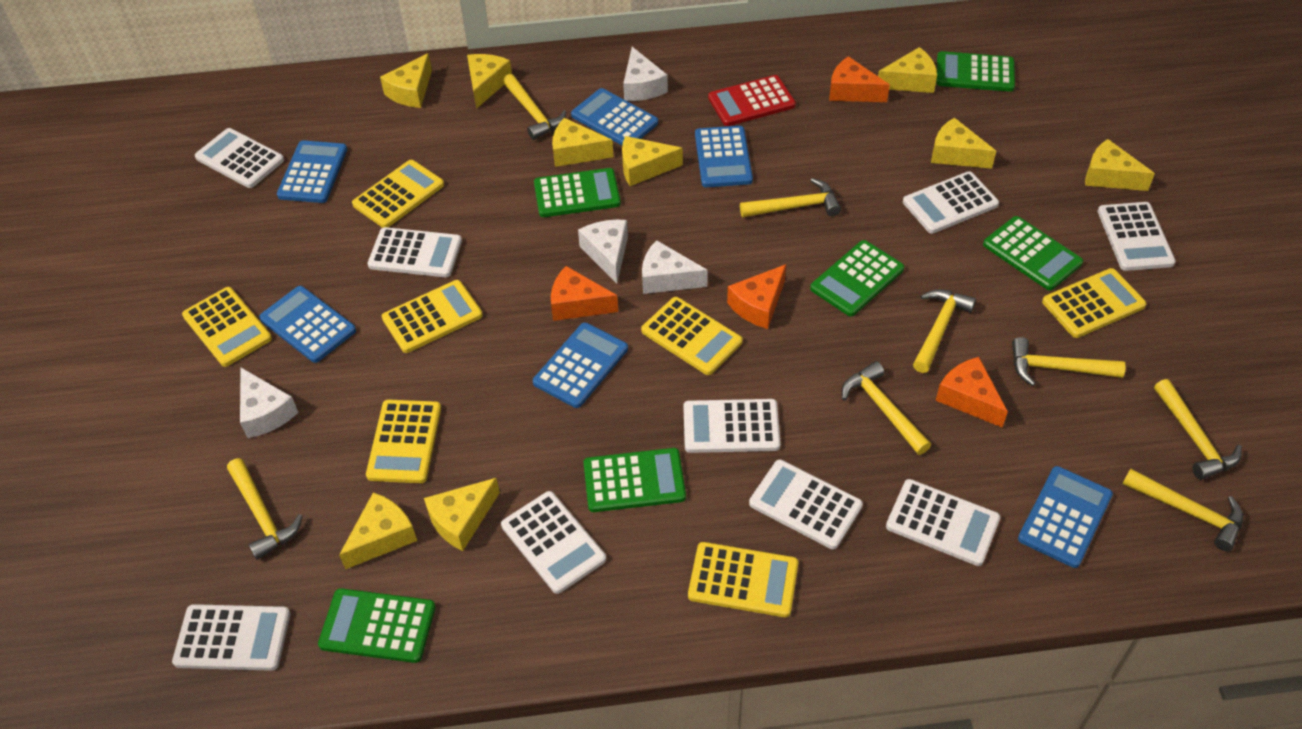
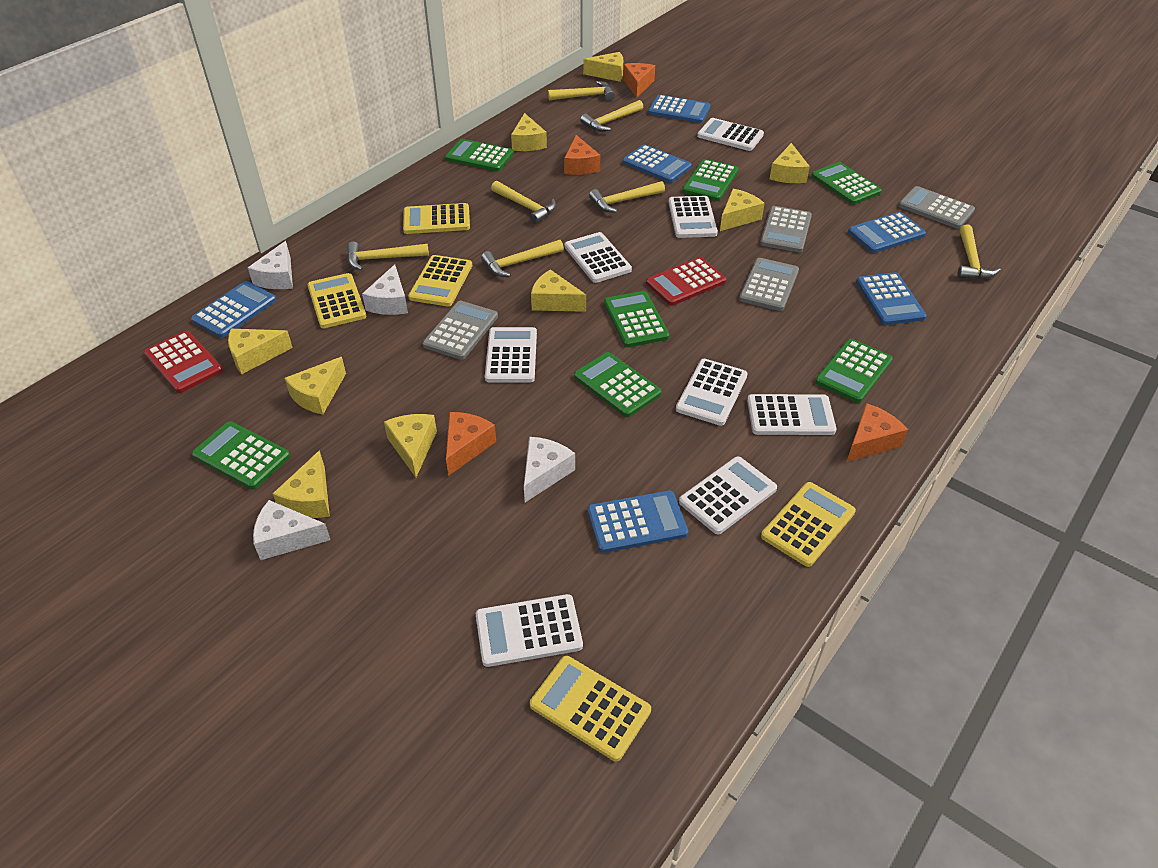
green calculator: [318,588,436,663] [534,168,621,217] [583,448,686,512] [810,240,904,316] [937,51,1015,92] [983,216,1083,290] = 6 -> [192,421,290,489] [445,139,514,171] [574,352,662,417] [604,291,669,347] [683,159,739,201] [811,162,882,205] [815,339,893,403] = 7
grey calculator: none = 0 -> [423,301,498,360] [739,258,799,311] [760,206,812,252] [899,186,975,229] = 4
red calculator: [708,75,796,126] = 1 -> [144,331,223,393] [646,257,726,306] = 2
white calculator: [172,604,290,671] [195,128,284,188] [367,227,462,277] [501,491,606,594] [683,399,781,453] [749,460,863,549] [886,479,1000,566] [903,171,999,234] [1098,202,1176,271] = 9 -> [476,594,583,667] [485,327,537,383] [565,232,632,283] [668,196,718,238] [676,359,748,426] [679,456,777,535] [697,118,764,151] [747,394,836,435] = 8
yellow calculator: [182,287,272,367] [352,160,444,228] [366,400,441,483] [382,280,483,353] [641,297,743,375] [688,542,798,617] [1042,268,1147,338] = 7 -> [307,273,366,328] [403,203,470,234] [408,255,472,306] [530,656,651,762] [761,482,856,567] = 5
yellow hammer: [227,458,303,560] [503,74,566,140] [740,178,841,217] [842,361,931,455] [913,289,976,373] [1012,337,1126,386] [1123,468,1243,551] [1154,379,1242,480] = 8 -> [347,242,429,271] [481,240,564,277] [491,181,556,224] [548,81,615,101] [580,100,643,131] [589,181,665,213] [958,224,1001,279] = 7

